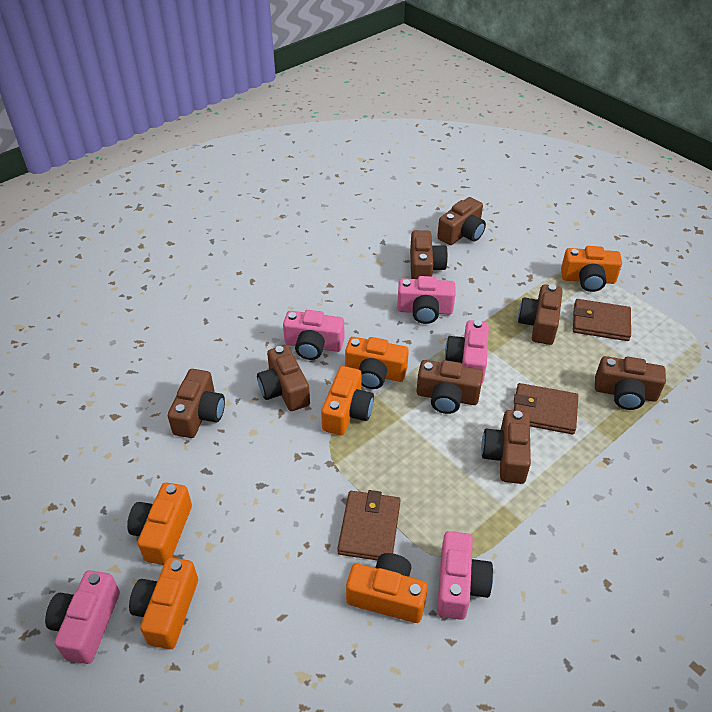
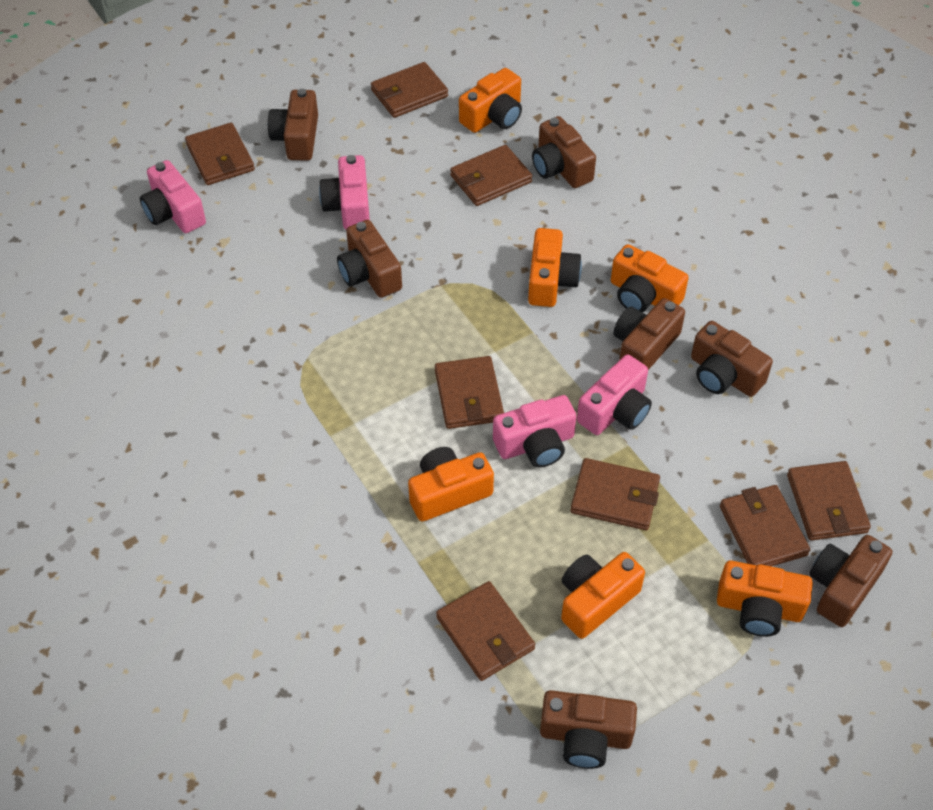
brown camera: [168,369,225,438] [257,345,310,411] [410,230,448,279] [417,360,483,414] [437,197,486,245] [481,410,531,484] [518,284,563,345] [595,356,666,410] = 8 -> [268,89,318,161] [337,220,402,298] [532,116,596,188] [540,690,637,769] [613,298,685,370] [691,321,773,397] [809,535,892,627] = 7
brown wallet: [337,490,400,560] [514,383,578,434] [573,299,631,341] = 3 -> [185,123,255,185] [371,62,448,118] [435,356,504,429] [436,581,535,681] [450,145,532,206] [570,458,660,530] [720,485,810,566] [787,461,871,541] = 8
pink camera: [45,570,120,664] [283,310,344,360] [397,276,456,324] [437,531,493,620] [445,320,489,383] = 5 -> [140,160,206,233] [319,155,370,230] [493,395,577,468] [577,354,652,435] = 4

